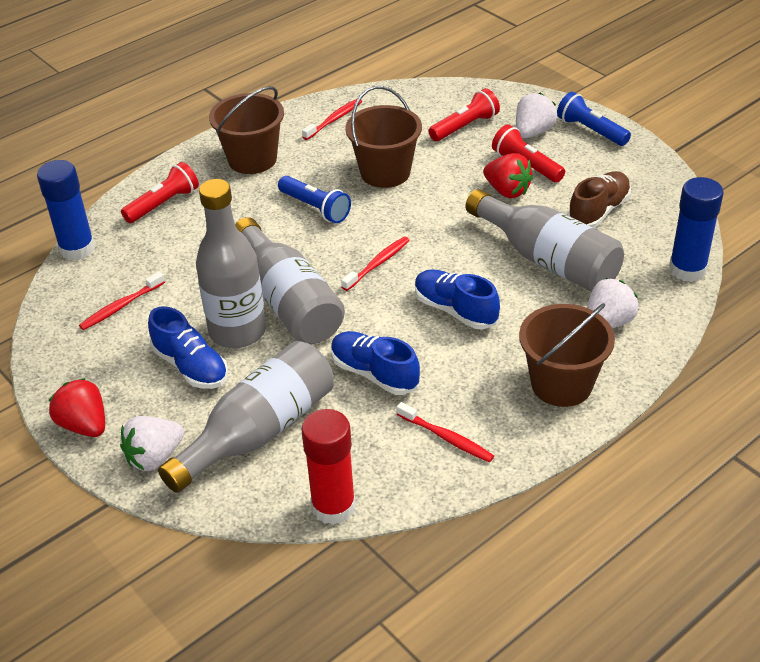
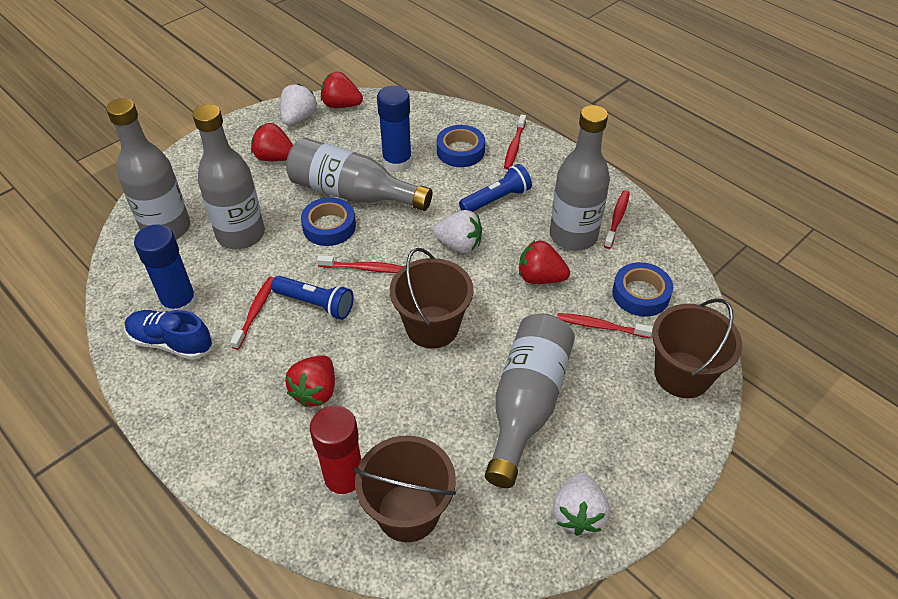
blue shoe: [148,306,228,389] [331,331,420,395] [415,269,500,329] = 3 -> [125,310,212,360] = 1
blue tape: none = 0 -> [301,198,356,246] [437,125,485,167] [612,262,673,317] = 3
brown shoe: [567,171,631,228] = 1 -> none = 0
grey bottle: [158,341,334,493] [196,179,266,348] [235,217,345,344] [466,189,624,292] = 4 -> [106,98,190,240] [193,104,265,249] [286,138,432,211] [485,314,575,488] [550,105,610,251] = 5
red flashlight: [121,162,199,223] [429,88,500,141] [492,125,565,183] = 3 -> none = 0
red strawberry: [49,378,105,437] [483,153,533,198] = 2 -> [251,123,293,161] [285,355,335,407] [321,72,363,108] [519,240,570,284] = 4
red toothbrush: [79,272,165,330] [302,98,362,140] [341,237,410,291] [397,402,494,462] = 4 -> [230,277,274,350] [317,255,404,273] [504,114,526,170] [557,313,653,338] [604,190,630,249] = 5

